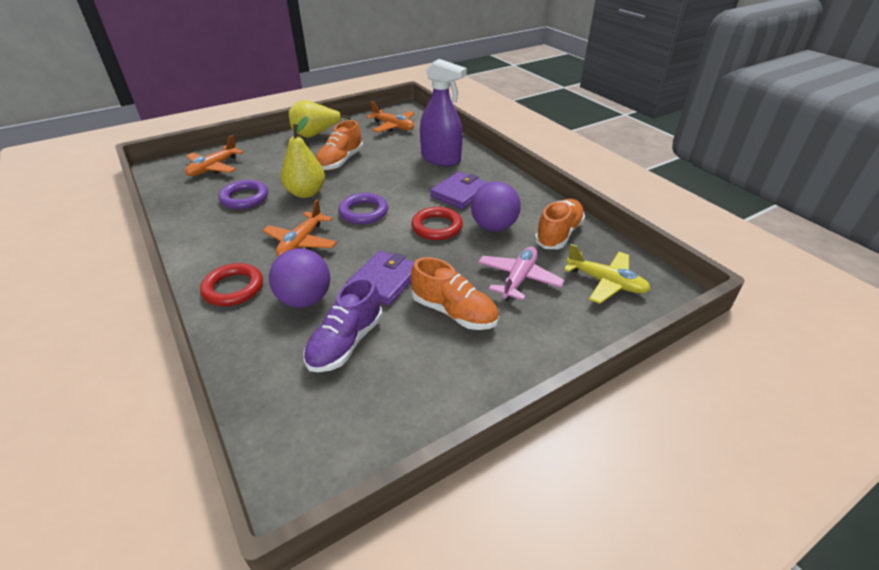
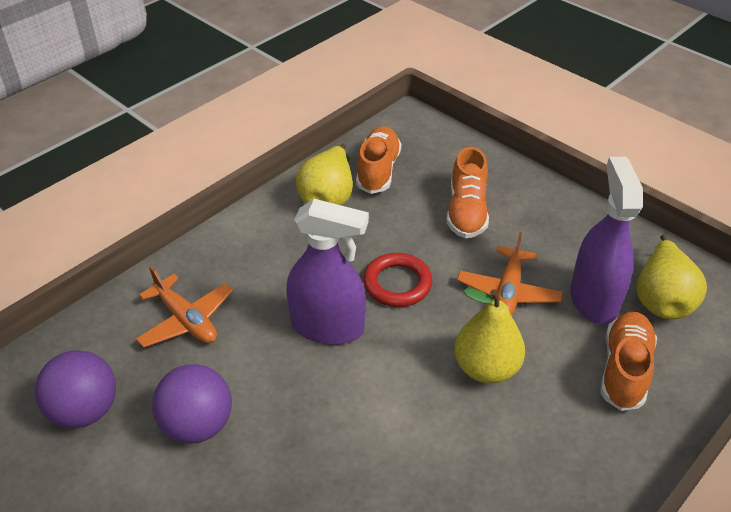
orange plane: [185,135,243,176] [263,199,337,256] [366,101,414,132] = 3 -> [136,266,233,348] [457,232,563,316] = 2
pink plane: [478,247,564,301] = 1 -> none = 0
purple ring: [219,180,268,209] [338,193,388,224] = 2 -> none = 0
purple shoe: [303,277,382,372] = 1 -> none = 0
purple spray bottle: [420,59,467,166] = 1 -> [286,199,369,345] [570,157,643,325] = 2
purple wallet: [346,251,414,306] [430,172,489,209] = 2 -> none = 0
red ring: [200,263,263,306] [411,207,463,240] = 2 -> [363,253,433,307] = 1
yellow pear: [281,116,325,198] [289,100,351,138] = 2 -> [296,143,353,206] [454,288,525,384] [637,235,707,319] = 3
yellow plane: [564,244,651,304] = 1 -> none = 0

